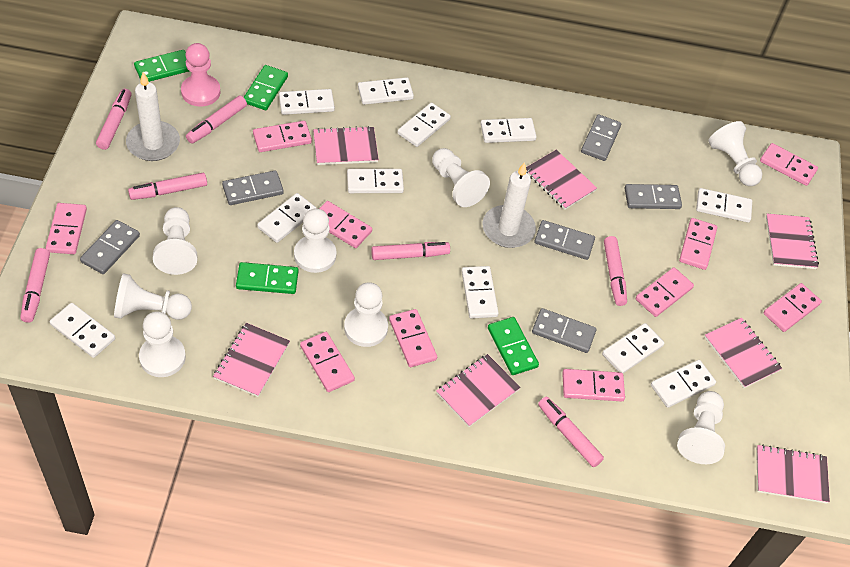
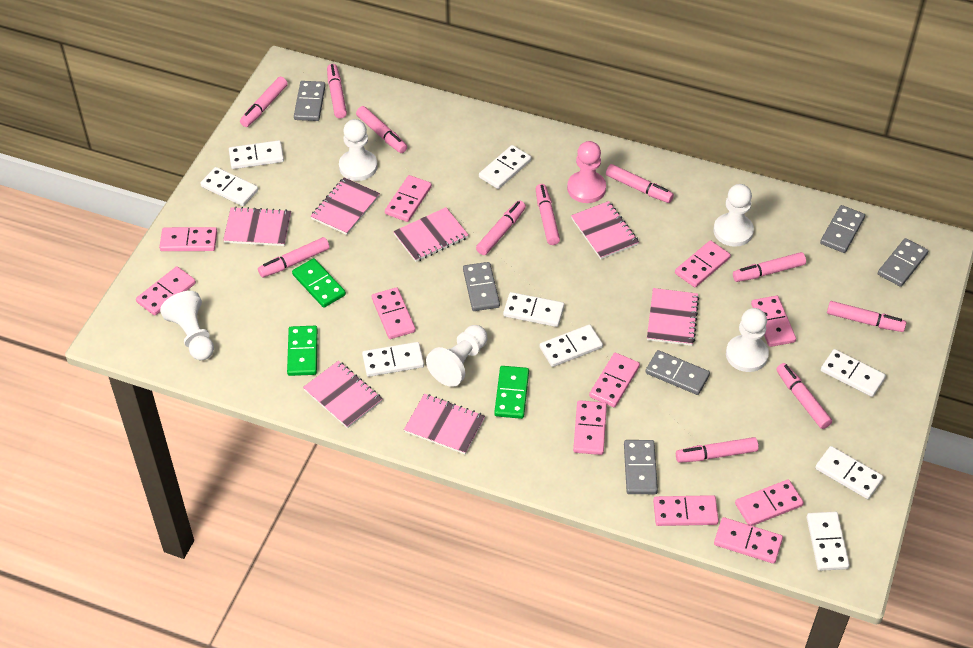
green domino: [134,50,189,82] [236,262,298,294] [244,65,288,110] [488,317,539,375] = 4 -> [287,326,318,376] [292,258,346,308] [494,366,529,419] = 3
pink domino: [46,203,87,254] [253,121,312,152] [300,332,355,392] [319,201,372,248] [389,309,437,367] [562,369,625,402] [636,267,694,317] [679,218,717,270] [760,143,818,186] [764,283,822,332] = 10 -> [136,266,196,316] [159,227,217,251] [372,287,416,339] [385,175,432,222] [573,400,607,455] [589,353,640,407] [653,495,719,526] [675,240,731,287] [714,517,783,564] [735,479,804,526] [751,296,796,347] = 11
pink marker: [20,248,50,322] [96,89,132,150] [128,173,207,200] [186,96,247,144] [371,242,450,260] [538,396,604,467] [604,236,627,306] = 7 -> [240,77,288,127] [258,237,330,278] [327,64,347,119] [356,106,407,153] [476,201,526,255] [536,184,560,245] [606,164,674,203] [676,437,758,463] [733,252,806,282] [776,363,832,429] [827,301,906,332] = 11
white candle: [126,72,180,161] [482,162,536,248] = 2 -> none = 0
white domino: [50,303,115,358] [257,193,316,243] [279,89,335,115] [347,169,404,193] [358,77,414,105] [397,103,451,147] [461,266,499,319] [480,118,537,143] [602,323,664,373] [651,360,716,408] [696,188,752,222] = 11 -> [200,167,258,206] [229,140,284,169] [362,342,424,377] [479,145,531,189] [503,292,564,327] [540,324,603,367] [807,512,850,571] [815,446,883,499] [821,349,886,397] = 9
white pawn: [114,273,192,320] [139,311,186,377] [153,207,197,275] [294,208,336,273] [344,282,388,347] [432,148,490,207] [677,391,725,464] [708,121,762,186] = 8 -> [160,291,214,360] [339,119,378,181] [426,325,488,387] [713,184,754,247] [726,308,769,372] = 5

